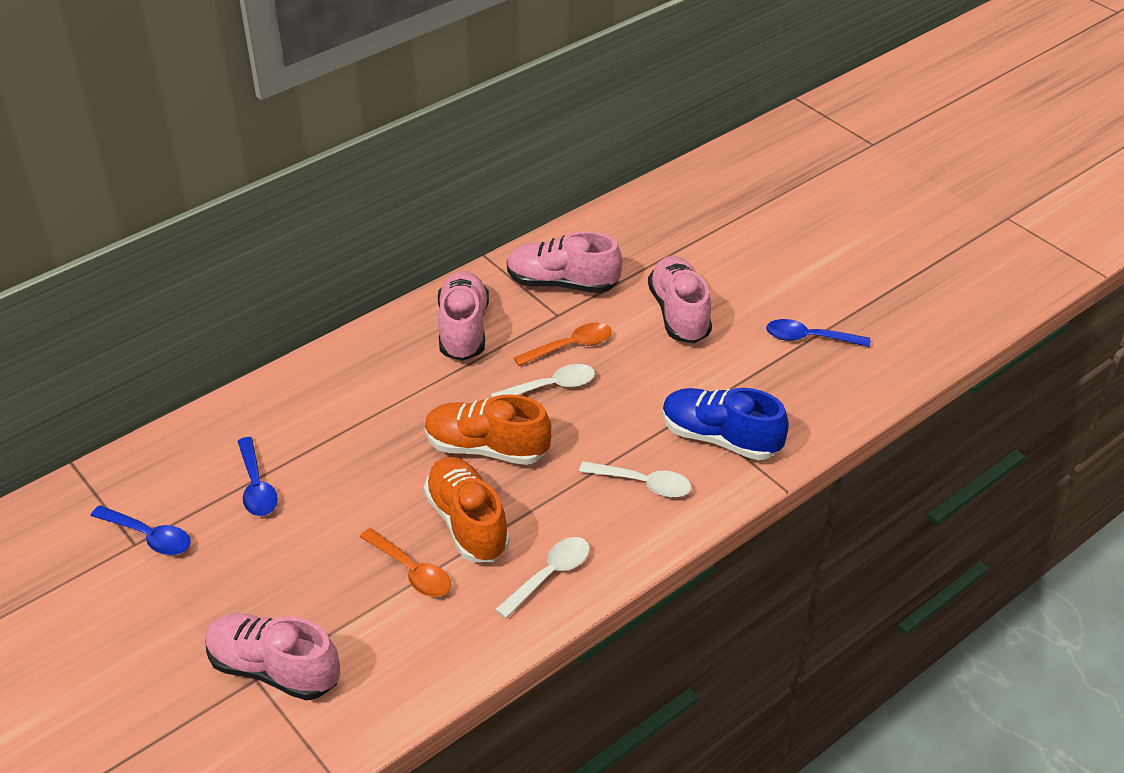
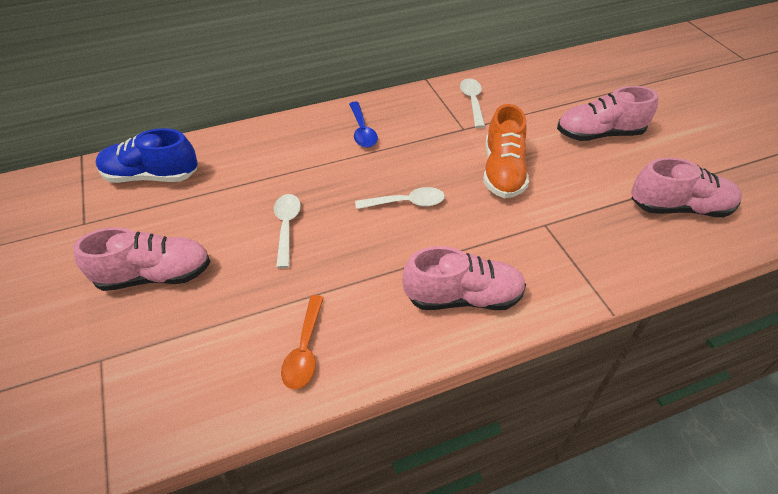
blue spoon: [91,505,191,555] [238,437,278,516] [766,319,870,347] = 3 -> [349,101,378,148] = 1
orange shoe: [424,457,510,562] [425,394,552,465] = 2 -> [484,104,529,198] = 1
orange spoon: [360,528,451,597] [514,323,612,366] = 2 -> [281,295,324,389] = 1

